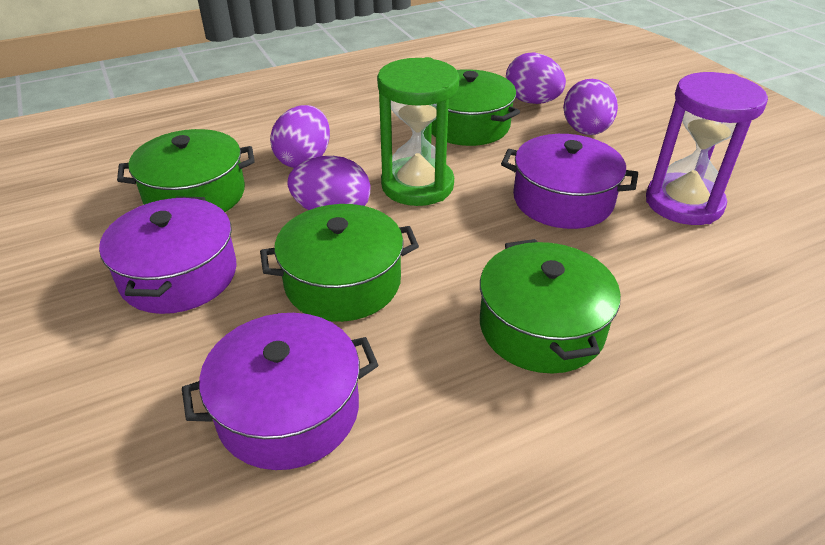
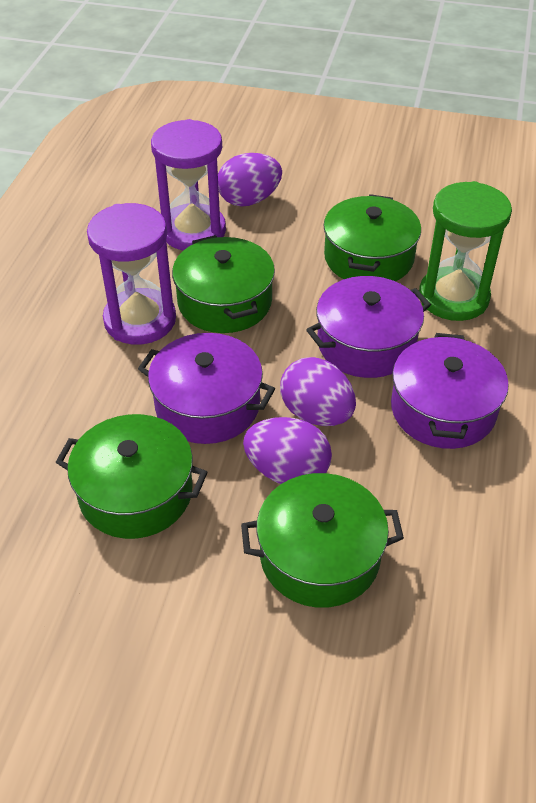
purple egg: [270,105,330,168] [287,156,370,210] [506,52,566,104] [563,79,618,135] = 4 -> [218,153,282,207] [243,417,332,484] [280,357,356,426] = 3
purple hourglass: [646,72,768,225] = 1 -> [87,203,176,345] [151,119,226,250] = 2

